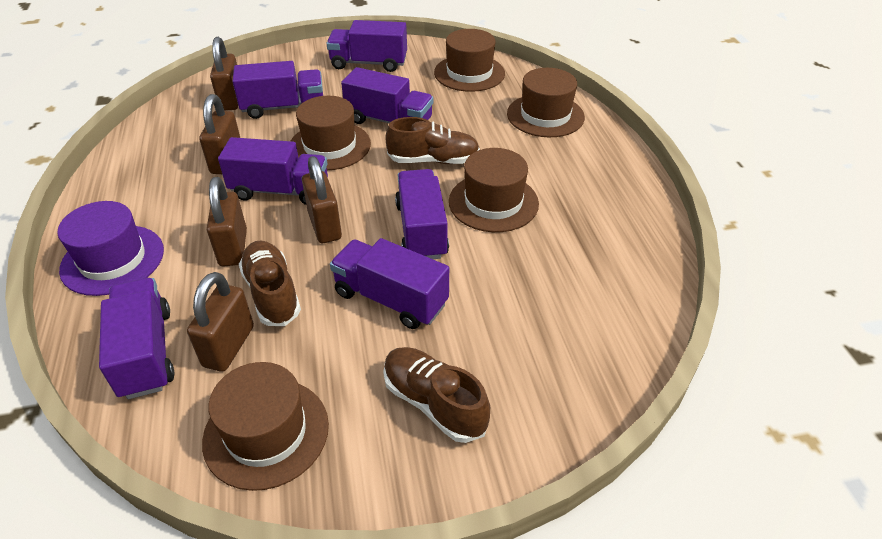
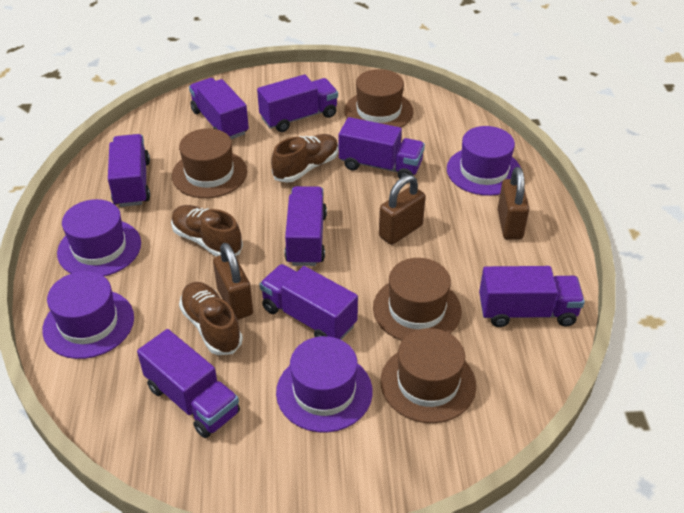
brown hat: [202,362,329,491] [291,96,371,170] [434,29,505,92] [449,148,539,232] [507,68,585,137] = 5 -> [172,128,247,198] [344,69,414,128] [373,258,461,341] [380,328,476,423] = 4
brown padlock: [187,272,254,372] [199,94,240,174] [207,177,247,267] [210,37,238,110] [302,156,342,243] = 5 -> [213,243,253,320] [379,175,426,245] [498,167,529,240] = 3
purple hat: [57,201,164,296] = 1 -> [42,271,134,359] [57,199,141,276] [276,336,373,432] [447,126,521,196] = 4
purple truck: [99,278,174,399] [218,137,328,205] [232,61,323,119] [326,20,407,72] [330,238,449,329] [341,67,433,124] [395,169,449,259] = 7 -> [108,134,150,207] [137,329,240,438] [189,78,249,139] [257,74,338,132] [260,264,358,340] [284,186,327,266] [339,117,425,179] [479,266,585,327] = 8

